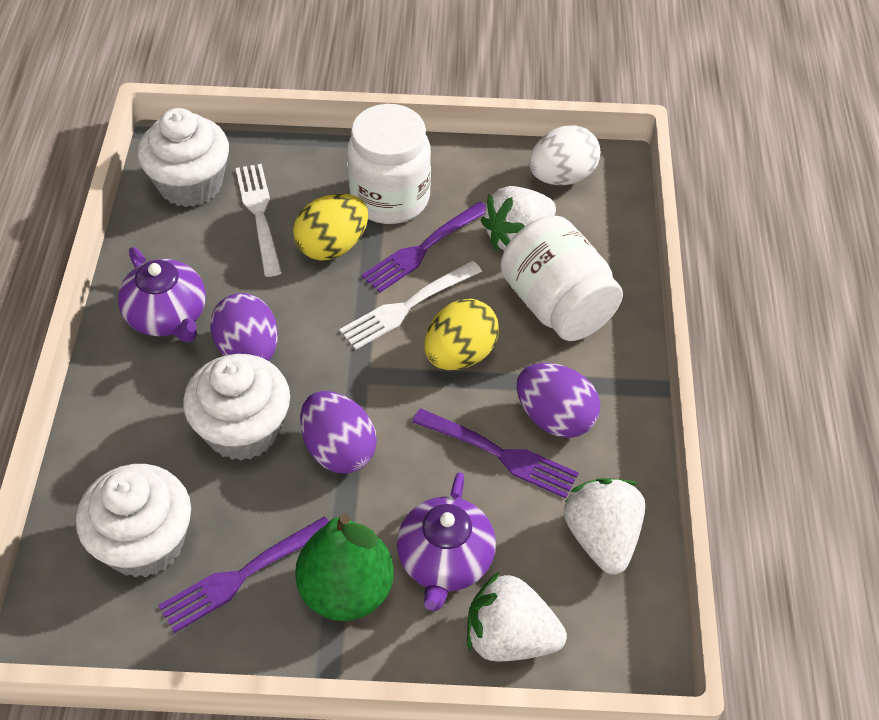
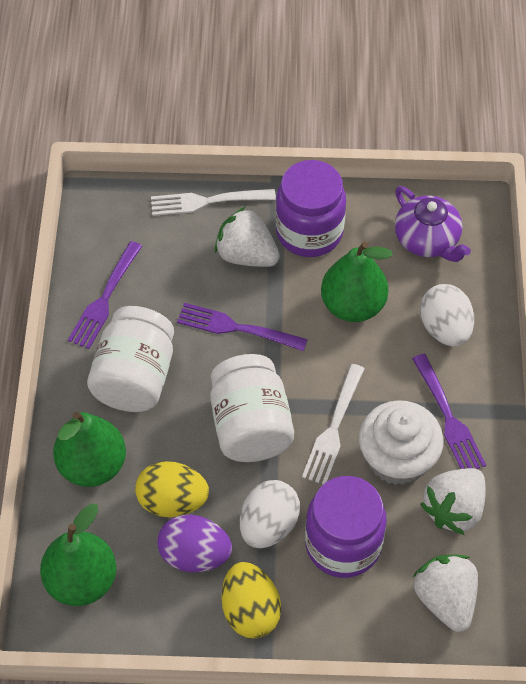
green pear: [295,513,394,621] = 1 -> [40,504,116,606] [53,412,126,487] [321,241,393,322] = 3
purple egg: [210,293,278,361] [300,391,377,474] [517,363,600,438] = 3 -> [157,514,232,572] = 1
purple jar: none = 0 -> [276,160,346,257] [305,476,387,578] = 2
purple teapot: [118,247,206,342] [397,472,496,611] = 2 -> [395,186,471,262] = 1
white cupcake: [76,464,191,578] [138,108,229,207] [183,354,290,461] = 3 -> [359,400,443,485] = 1
white egg: [529,125,600,185] = 1 -> [240,480,300,548] [420,284,474,346] = 2

